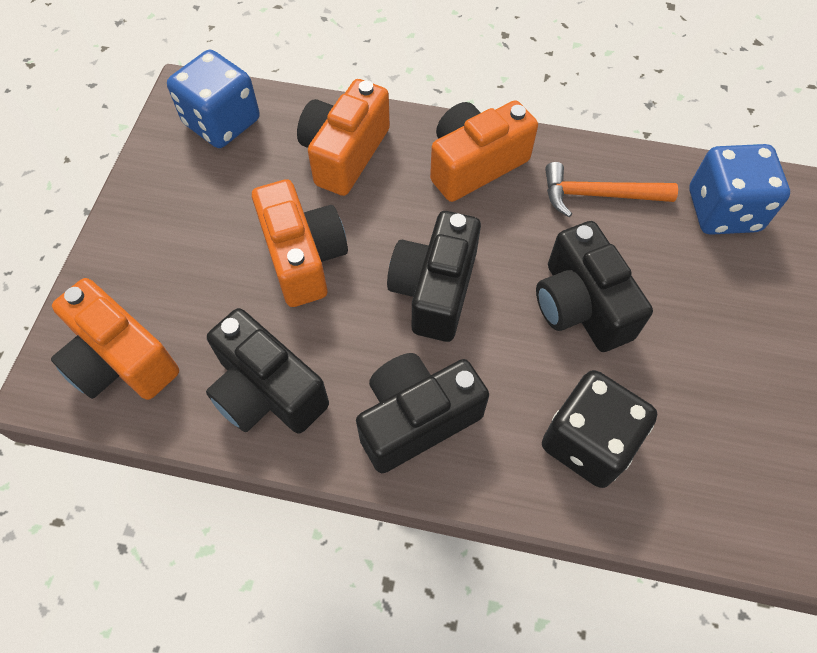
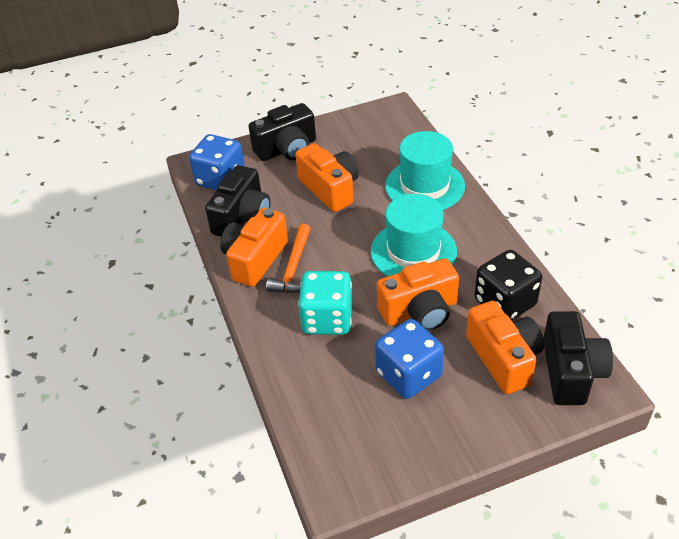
black camera: [206,308,329,434] [356,353,489,473] [387,211,481,342] [536,221,653,352] = 4 -> [205,165,271,237] [249,103,316,161] [543,311,613,405] = 3
turquoise dice: none = 0 -> [298,271,352,335] = 1
turquoise hat: none = 0 -> [371,194,457,276] [385,131,465,210] = 2

